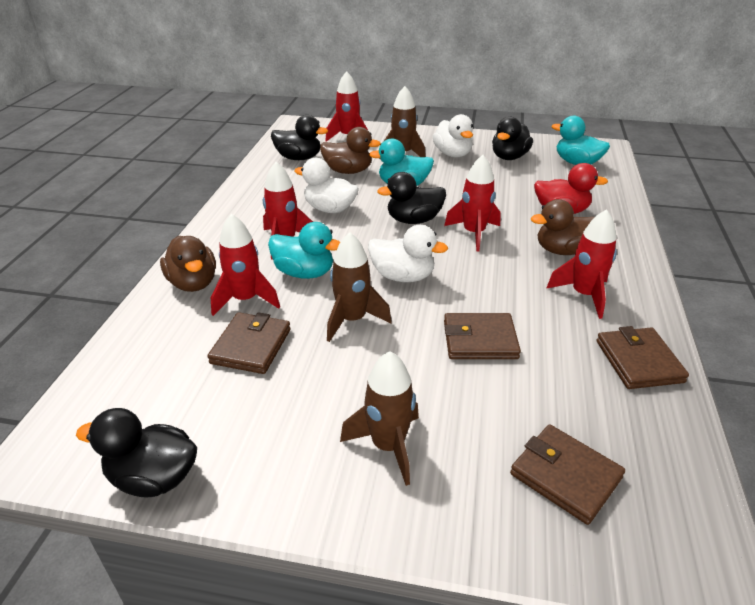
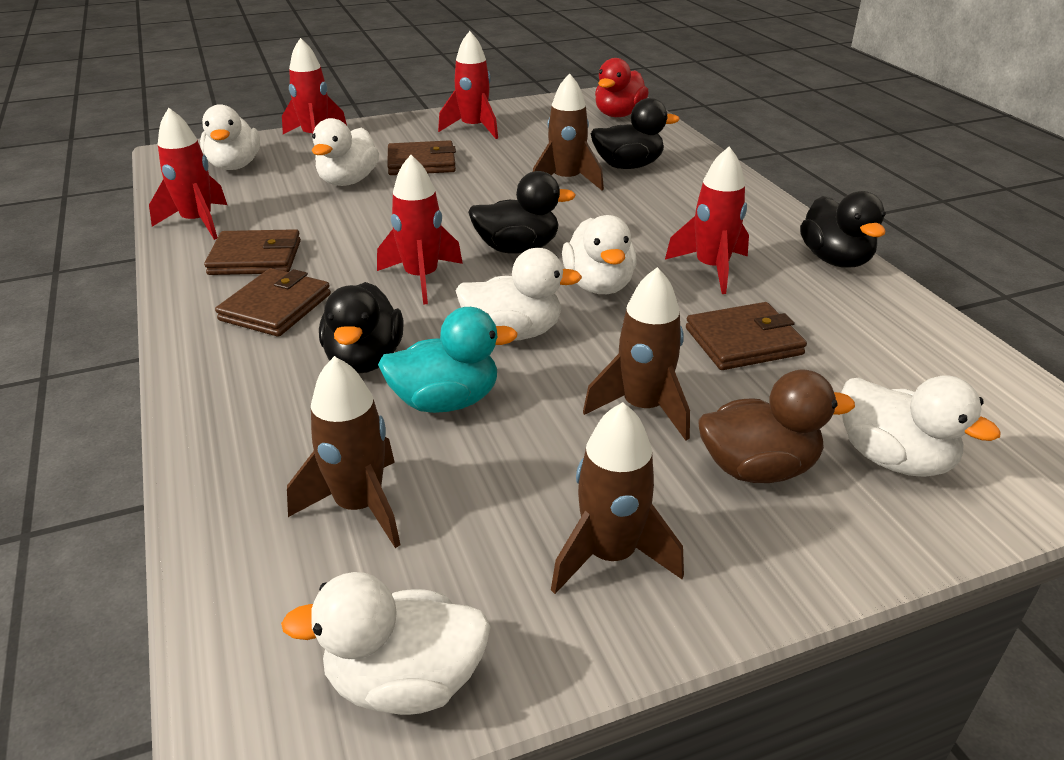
brown duck: [160,236,216,292] [320,127,381,174] [531,199,594,255] = 3 -> [698,369,855,483] = 1
brown rocket: [327,232,392,342] [340,351,419,486] [379,86,426,159] = 3 -> [287,356,401,548] [533,73,604,190] [551,402,684,594] [583,267,690,441] = 4
turquoise duck: [268,222,340,279] [369,138,434,186] [552,116,610,165] = 3 -> [378,307,518,413] = 1
white duck: [294,158,359,213] [368,225,448,282] [433,114,473,157] = 3 -> [200,104,260,170] [281,572,490,715] [312,118,379,186] [456,248,582,341] [562,215,636,294] [841,375,1001,477] = 6

